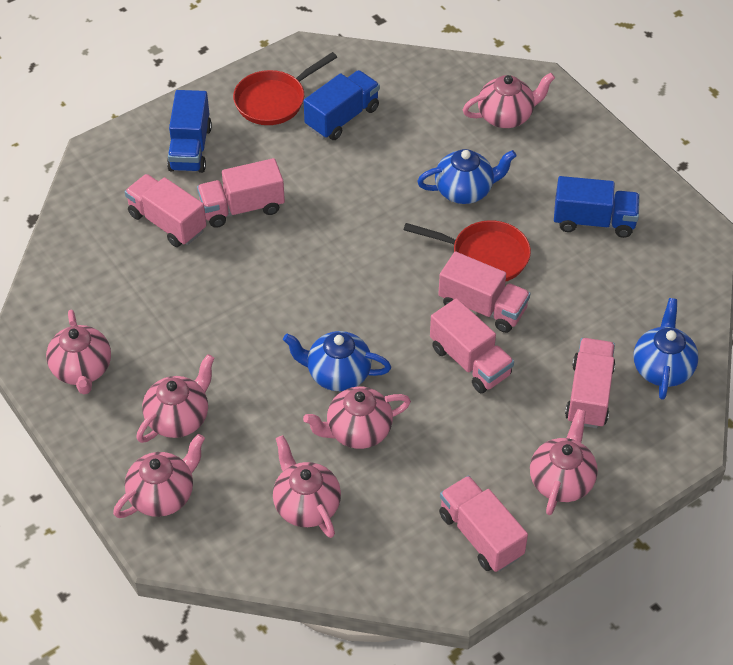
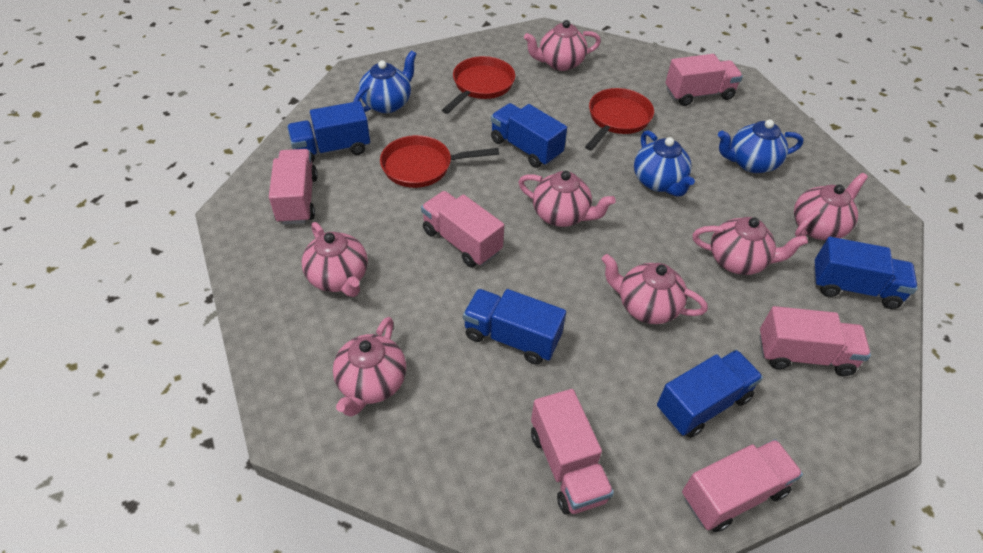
blue truck: [167,90,212,173] [304,70,380,140] [554,176,640,238] = 3 -> [287,101,370,163] [463,289,566,365] [491,103,567,168] [657,350,763,438] [813,237,918,309] = 5
red pan: [233,52,337,125] [404,220,531,281] = 2 -> [380,135,499,188] [442,56,515,114] [585,88,654,151] = 3

